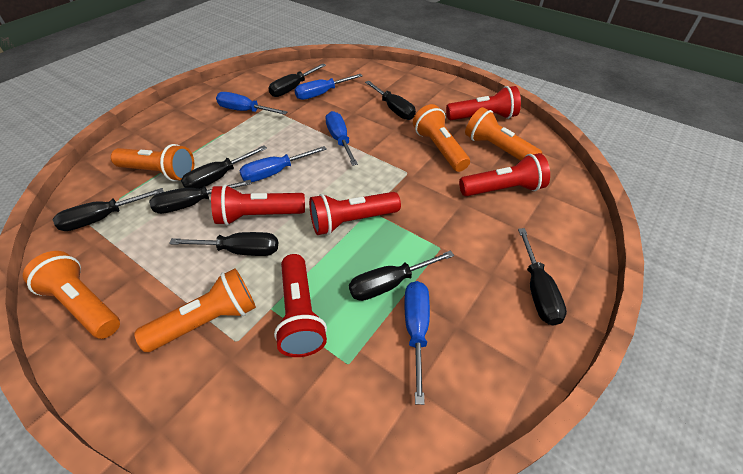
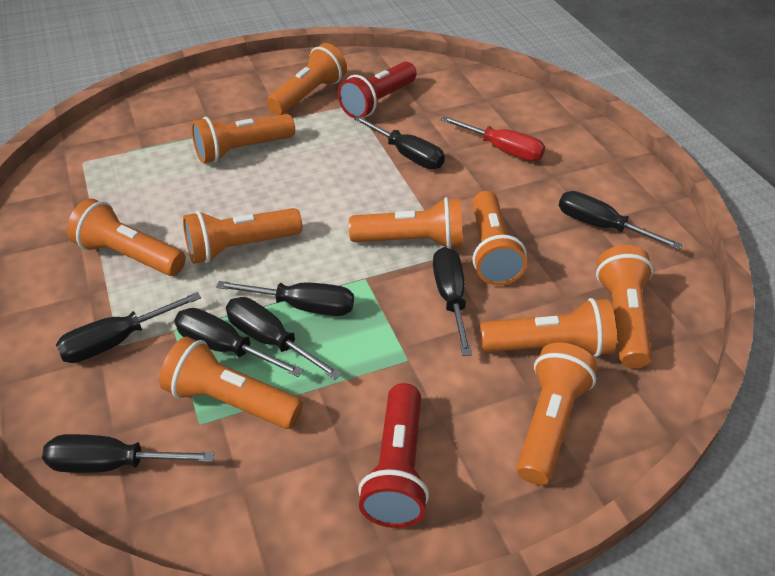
blue screwdriver: [216,92,288,115] [239,146,327,182] [295,74,363,100] [325,111,358,166] [404,281,430,405] = 5 -> none = 0
orange flashlight: [23,251,120,339] [111,144,194,181] [134,269,256,352] [413,104,470,172] [465,107,542,161] = 5 -> [67,198,186,276] [159,337,303,429] [183,208,302,264] [191,114,295,163] [267,43,347,115] [349,197,463,249] [472,191,527,285] [480,298,617,357] [517,342,597,485] [596,245,654,368] = 10
red flashlight: [211,185,305,225] [274,254,327,357] [309,192,401,235] [446,86,521,120] [459,153,550,196] = 5 -> [338,62,417,118] [358,383,429,528] = 2
red screwdriver: none = 0 -> [441,116,545,161] = 1

